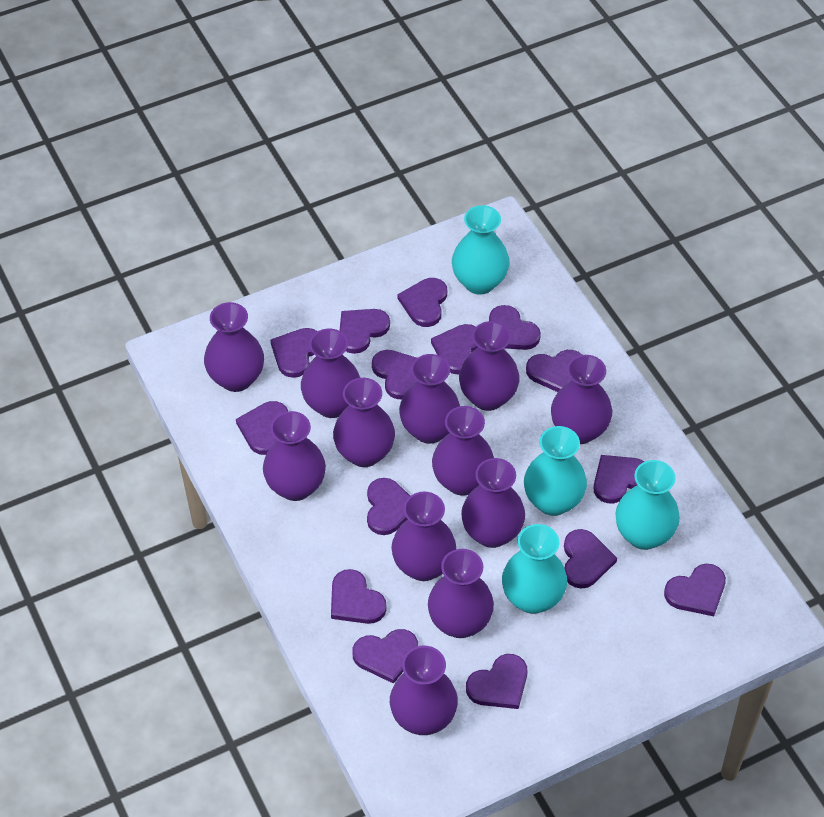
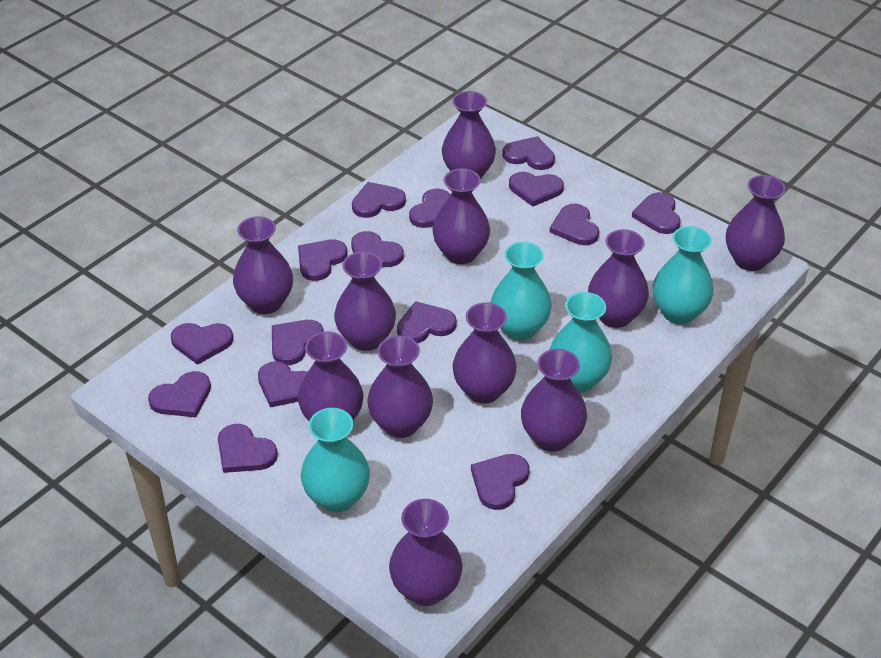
purple vase: [204,302,264,392] [263,411,326,501] [301,328,360,418] [333,378,395,467] [390,646,458,735] [391,492,456,581] [399,354,460,444] [428,549,494,638] [432,406,494,496] [459,321,520,411] [461,458,525,548] [551,355,612,444] = 12 -> [233,216,293,314] [298,331,363,421] [334,252,396,351] [367,336,433,438] [389,499,463,606] [432,168,490,264] [442,91,496,179] [452,302,517,404] [521,349,587,452] [588,229,649,328] [726,175,785,271] = 11

